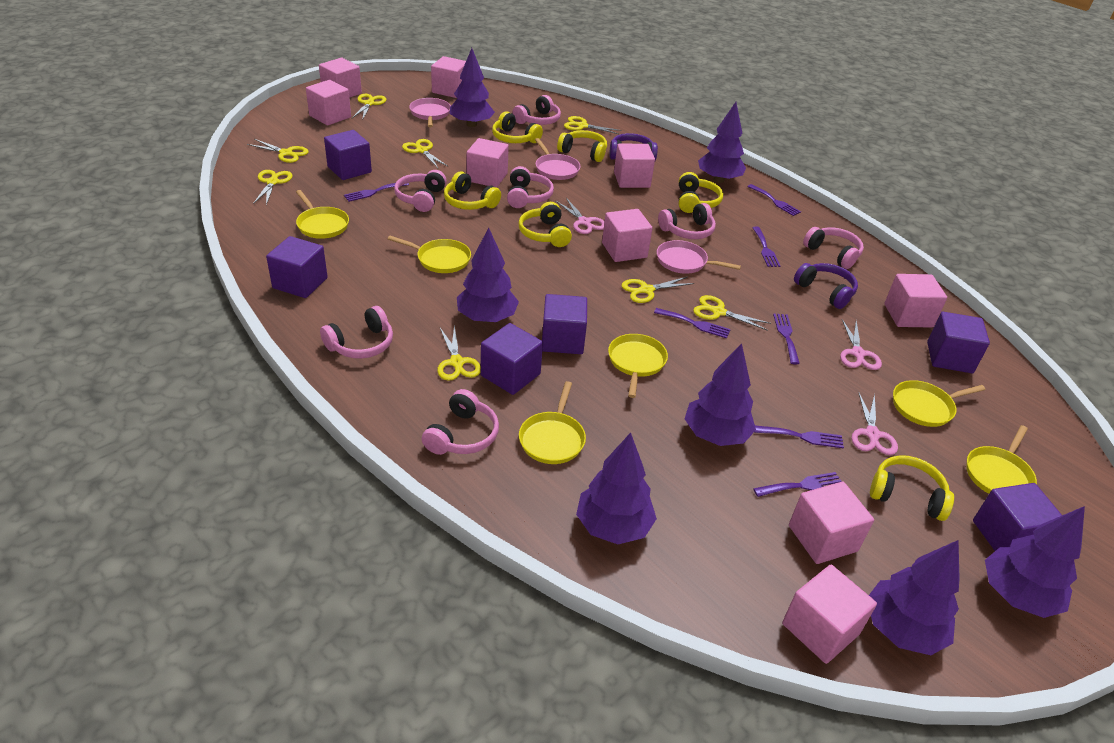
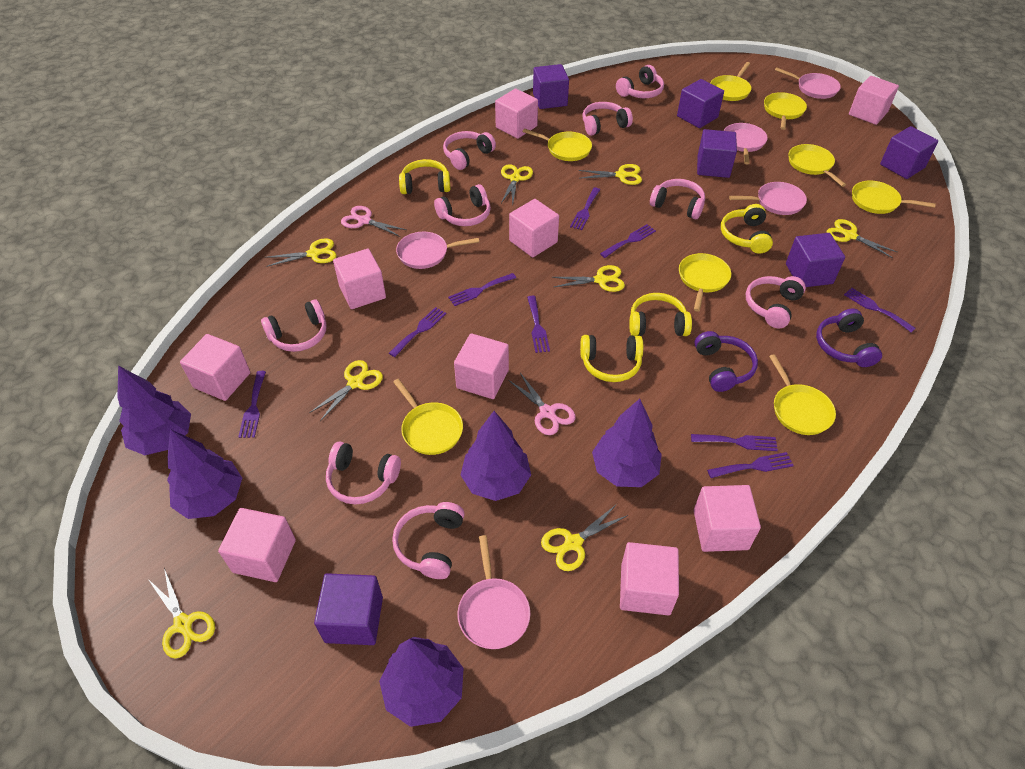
pink headphones: [320,306,393,359] [394,170,447,212] [422,389,499,455] [507,166,554,208] [512,95,561,125] [658,203,716,239] [803,227,864,269] = 7 -> [261,299,326,352] [326,442,401,504] [392,502,465,579] [434,184,491,226] [443,131,496,170] [582,102,633,136] [616,65,664,98] [650,179,705,220] [746,276,806,329] = 9
pink pan: [409,98,451,127] [535,138,580,180] [657,240,741,274] = 3 -> [396,232,479,269] [457,535,530,649] [724,123,768,164] [729,182,807,215] [775,67,841,99] = 5
pink scissors: [556,198,604,234] [840,319,882,370] [851,392,898,455] = 3 -> [341,206,407,237] [508,373,576,435] = 2
purple fork: [344,183,409,202] [654,308,731,339] [747,184,801,216] [752,227,780,267] [753,472,842,497] [754,425,844,449] [773,314,800,364] = 7 -> [238,371,266,438] [389,307,446,357] [448,273,516,306] [527,296,550,353] [570,187,600,230] [600,224,656,258] [691,434,778,451] [707,452,794,478] [844,288,916,333] = 9
purple tree: [450,48,495,127] [457,227,519,323] [576,433,657,544] [685,343,756,446] [698,102,746,183] [869,540,960,655] [985,506,1085,618] = 7 -> [117,366,191,455] [167,429,242,519] [379,637,464,727] [461,411,531,501] [592,399,662,487] = 5
yellow headphones: [444,172,501,210] [492,111,543,143] [518,202,572,247] [557,130,607,162] [679,172,723,213] [870,455,954,521] = 6 -> [399,159,450,194] [580,335,643,382] [629,293,692,336] [721,204,773,253] = 4
yellow pan: [296,190,349,239] [388,236,471,273] [519,381,586,464] [608,334,668,398] [893,380,986,427] [966,425,1037,494] = 6 -> [393,379,463,455] [522,128,592,161] [679,253,731,312] [710,62,752,101] [764,92,807,130] [769,354,836,435] [789,144,846,187] [852,180,936,214] = 8

